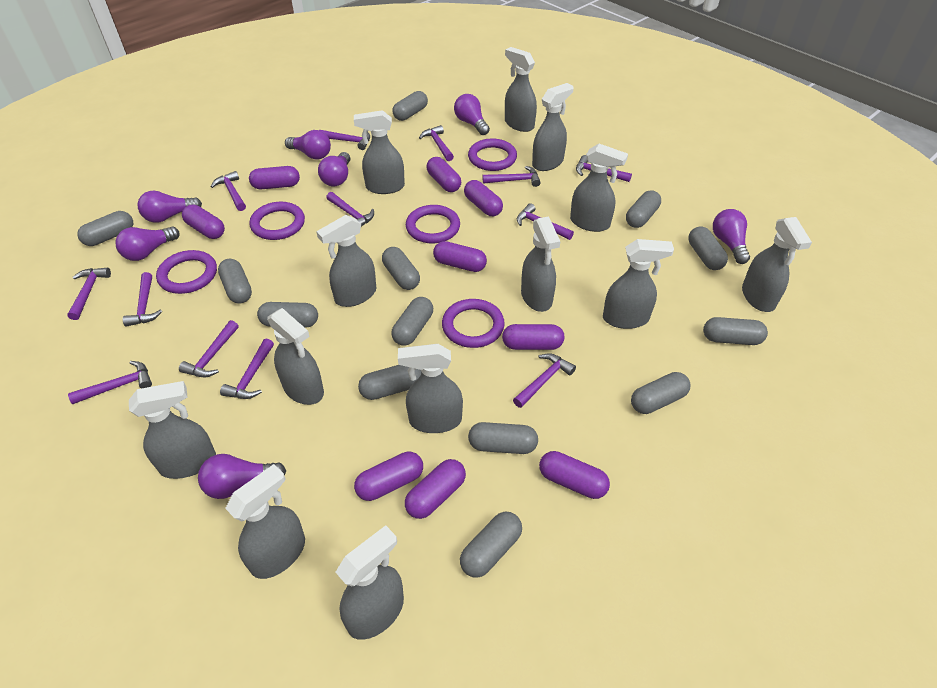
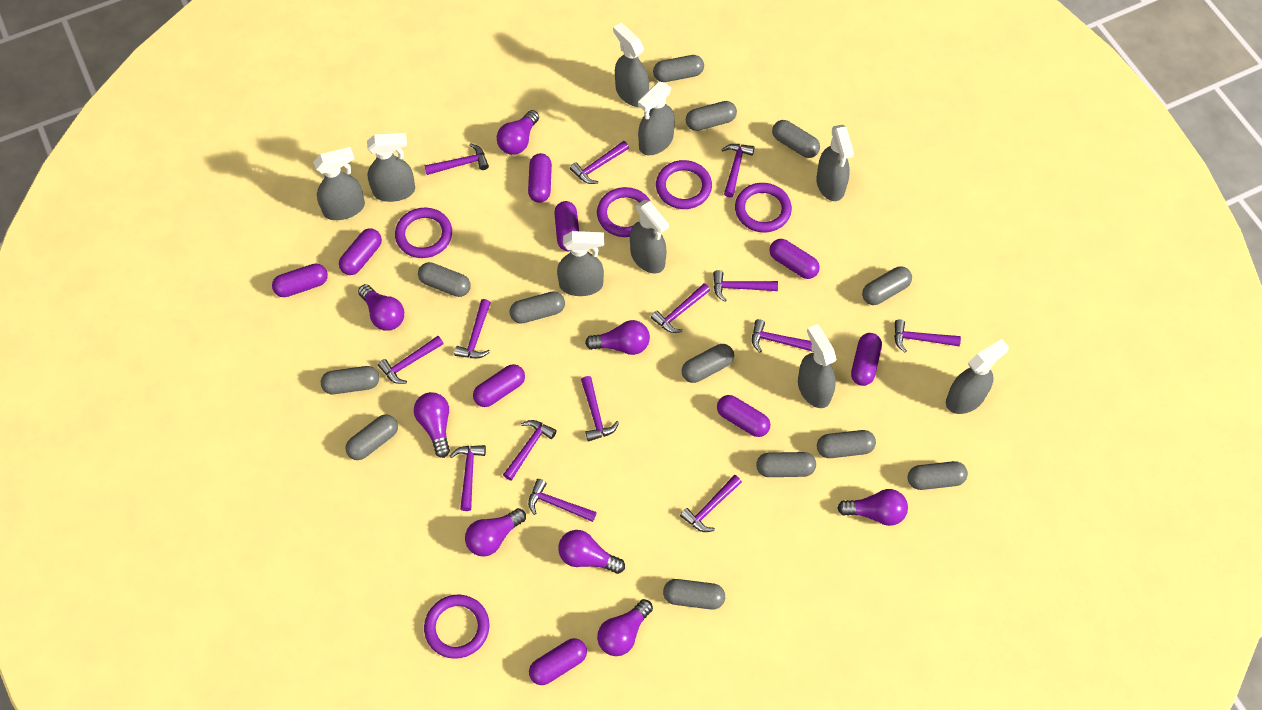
grey spray bottle: [129,381,216,479] [225,464,305,579] [267,308,324,405] [316,215,376,307] [335,525,404,640] [354,110,405,194] [398,344,463,433] [505,47,537,132] [521,217,560,312] [532,83,574,171] [570,144,628,232] [603,239,674,329] [742,217,812,312] = 13 -> [313,147,365,220] [367,133,415,202] [557,231,604,296] [613,23,649,107] [630,200,669,273] [638,82,675,155] [798,324,836,408] [816,125,854,201] [946,339,1009,414] = 9
purple hammer: [67,267,111,320] [68,361,152,404] [123,272,162,327] [179,320,239,378] [211,171,246,211] [220,339,274,399] [320,130,370,150] [326,192,374,227] [419,125,454,161] [482,166,541,187] [513,353,576,408] [517,203,574,240] [576,155,632,182] = 13 -> [378,336,444,384] [424,143,489,175] [450,445,486,511] [454,299,491,358] [503,420,557,481] [528,479,597,522] [570,141,629,184] [581,376,619,441] [651,283,710,333] [680,475,742,532] [713,270,778,302] [721,144,755,197] [752,319,813,352] [894,319,961,352] = 14
purple light bulb: [116,226,180,261] [138,191,202,223] [198,454,286,499] [285,130,331,159] [318,152,350,186] [454,94,490,135] [713,209,750,264] = 7 -> [358,284,404,331] [414,392,450,458] [465,508,526,556] [497,110,539,155] [558,530,625,574] [585,320,650,355] [597,599,653,656] [838,489,908,526] = 8

